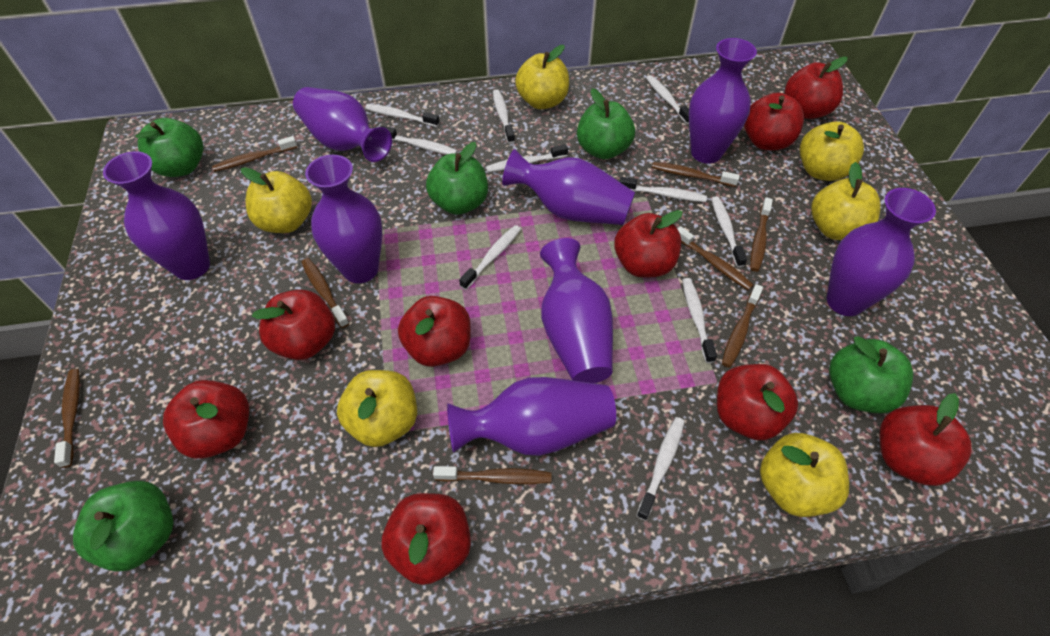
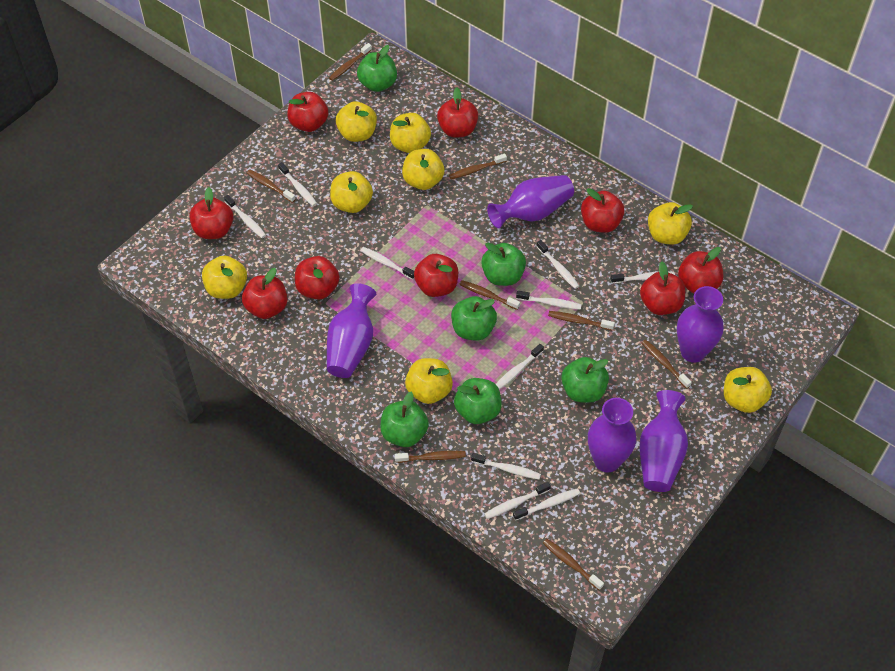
green apple: [73,481,173,571] [135,118,203,177] [426,142,488,215] [577,88,635,159] [829,336,913,414] = 5 -> [357,45,397,92] [381,392,429,447] [451,296,497,341] [454,378,502,424] [481,243,526,286] [561,357,609,403] = 6
purple vase: [103,151,210,280] [293,87,392,162] [305,155,382,283] [447,377,616,456] [502,149,635,225] [540,238,613,383] [689,38,757,164] [826,188,936,316] = 8 -> [327,283,376,378] [487,175,574,228] [588,398,636,472] [640,390,688,492] [677,286,724,363] = 5
yellow apple: [241,167,312,233] [337,370,417,447] [515,45,569,109] [760,433,849,517] [800,121,864,181] [811,162,881,240] = 6 -> [202,256,247,299] [330,171,373,213] [336,101,377,142] [390,113,431,153] [402,149,444,190] [405,358,453,404] [648,202,693,245] [724,367,772,413] = 8

